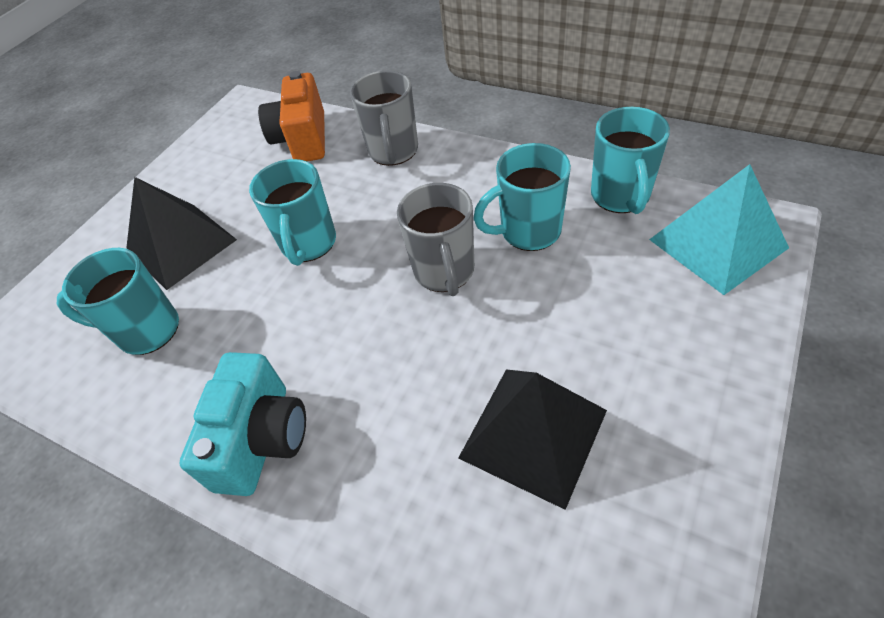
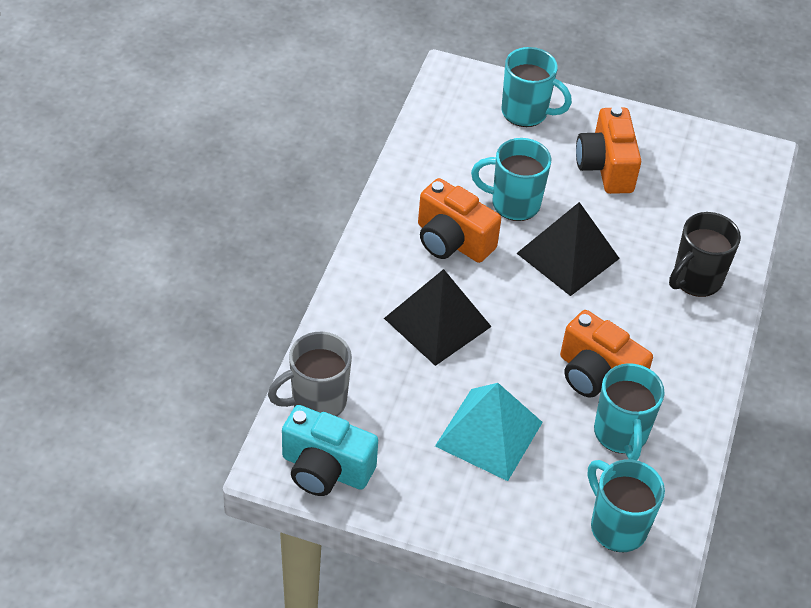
black mug: none = 0 -> [669,212,741,297] = 1
grey mug: [350,70,418,166] [397,183,474,296] = 2 -> [268,332,352,416] = 1
orange camera: [258,71,325,161] = 1 -> [418,178,501,263] [560,310,653,398] [576,106,641,194] = 3

